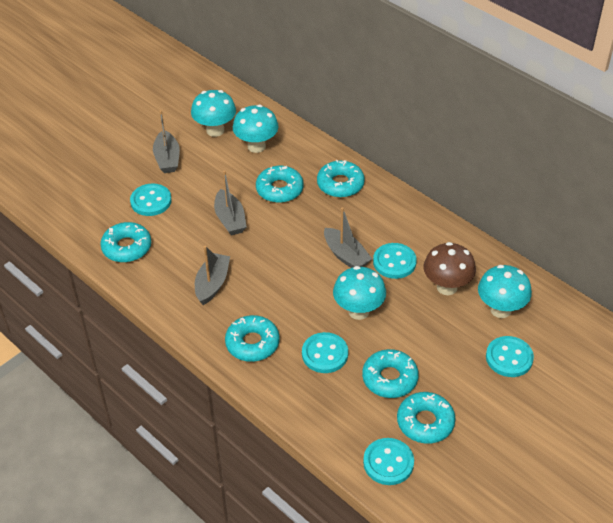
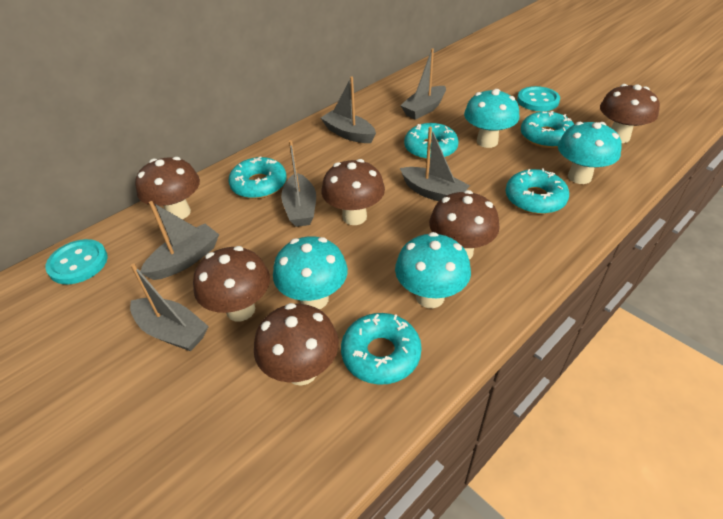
brown mushroom: [423,242,476,295] = 1 -> [135,157,200,219] [193,246,270,321] [254,303,339,386] [321,159,385,225] [429,190,500,260] [600,84,660,143] = 6
grey boat: [153,110,180,173] [195,246,230,305] [214,171,247,235] [324,207,372,268] = 4 -> [130,264,209,351] [140,201,219,280] [281,140,316,227] [321,77,376,143] [400,48,446,120] [400,127,470,201] = 6
turquoise button: [130,184,172,216] [302,332,348,373] [363,438,414,485] [373,243,417,279] [486,336,534,377] = 5 -> [45,239,108,284] [517,86,560,111] = 2
turquoise donut: [100,222,151,263] [225,315,280,362] [256,166,303,203] [317,160,365,198] [362,349,419,398] [397,392,455,444] = 6 -> [228,156,287,199] [341,313,422,385] [404,123,459,160] [505,168,569,214] [521,111,575,148] = 5

